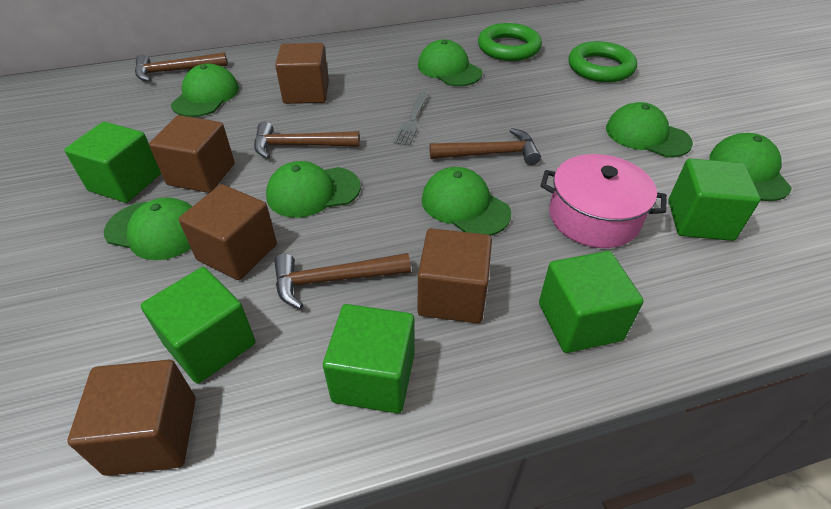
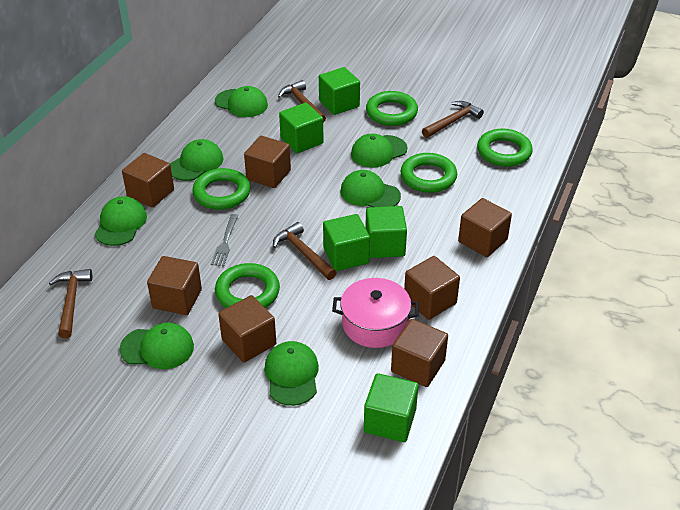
brown cube: [68,360,196,476] [149,115,235,193] [179,184,277,280] [275,43,329,104] [418,228,492,323] = 5 -> [122,153,174,208] [147,256,202,315] [218,295,276,363] [244,136,291,188] [391,319,448,387] [404,256,460,320] [458,198,512,257] = 7
green ring: [478,23,542,61] [568,41,637,82] = 2 -> [192,168,251,210] [215,263,280,308] [366,91,418,126] [401,153,457,193] [477,128,533,167] = 5

